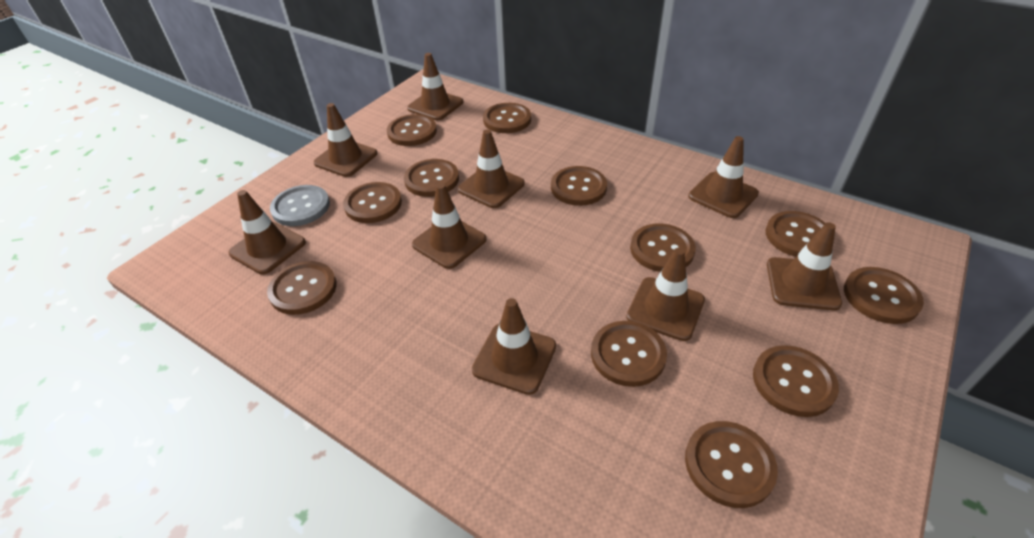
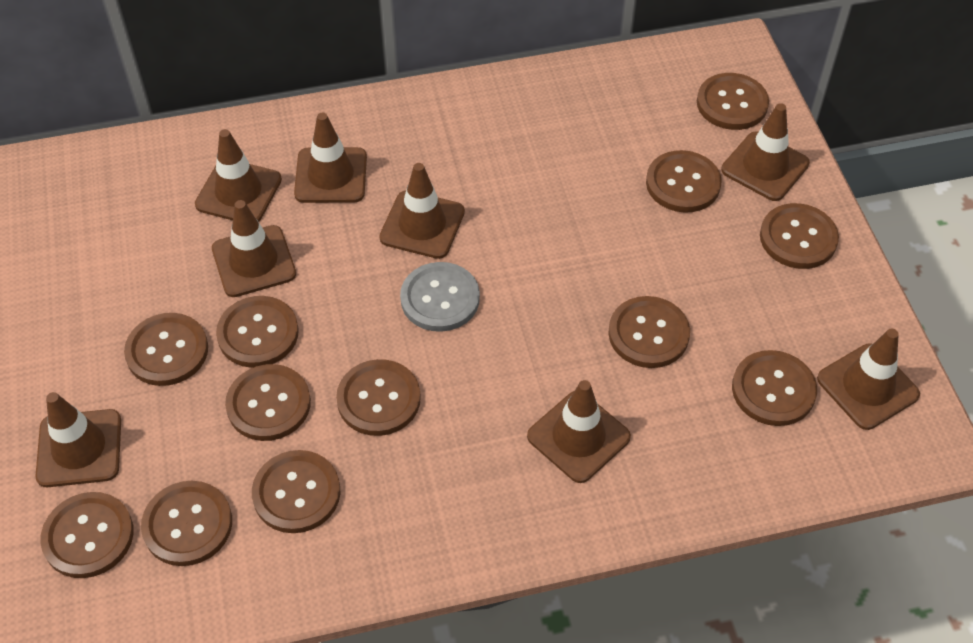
brown traffic cone: [228,190,306,274] [314,103,377,177] [407,53,463,120] [412,183,486,269] [458,129,525,208] [472,298,556,395] [626,248,705,341] [688,136,759,218] [767,222,842,310] = 9 -> [35,392,121,487] [195,129,282,222] [212,200,296,297] [294,112,367,203] [379,163,465,259] [527,380,631,483] [721,103,810,201] [817,329,920,430] = 8

